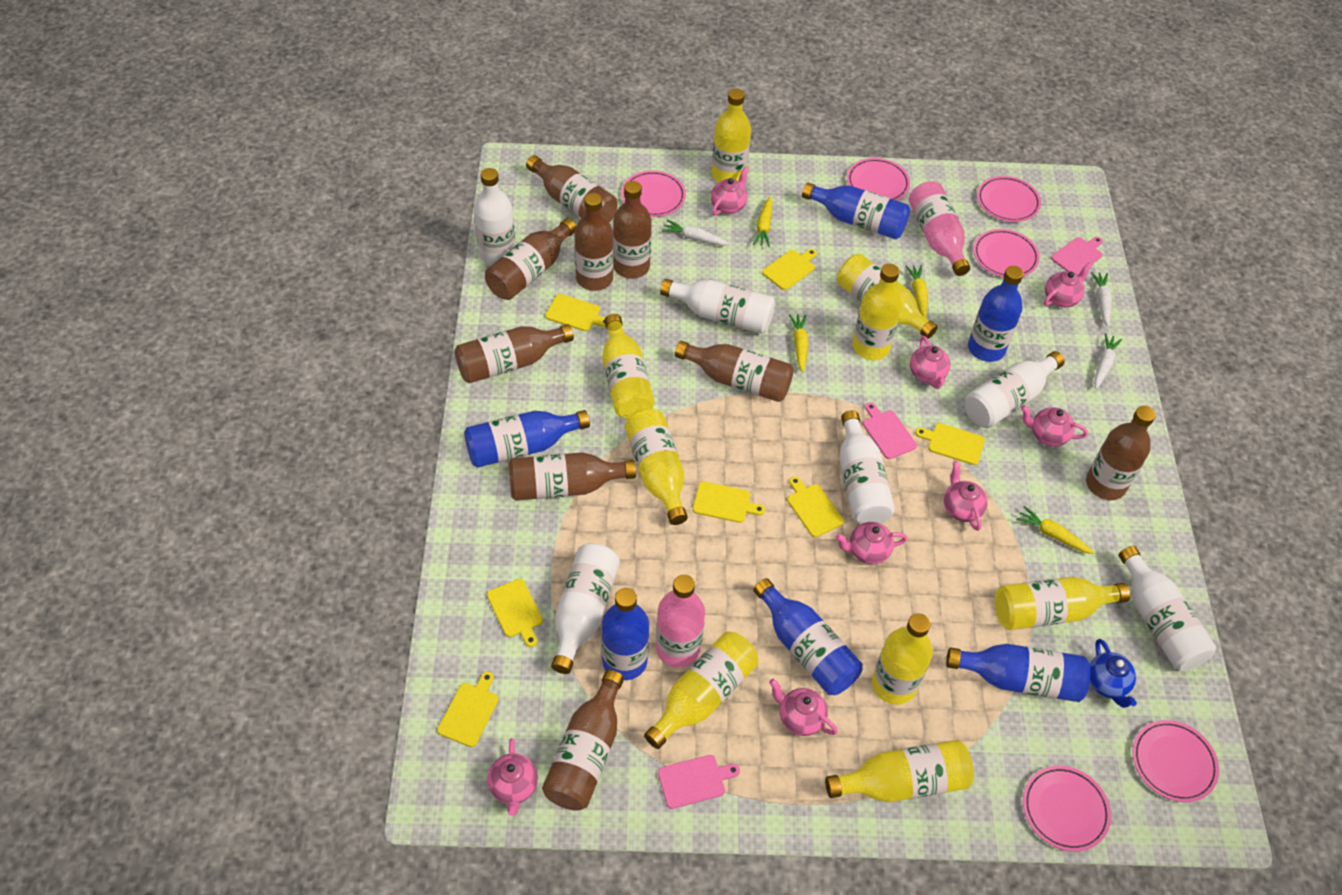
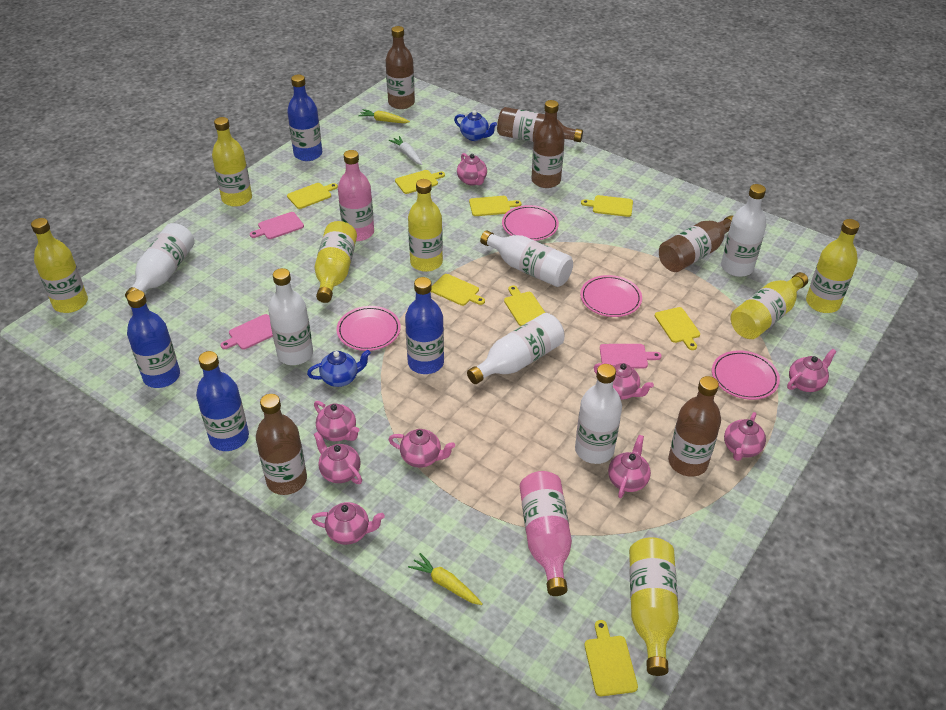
blue bottle: [464,410,590,468] [601,588,649,680] [753,578,863,695] [802,182,910,239] [946,644,1091,702] [968,266,1024,362] = 6 -> [127,290,180,388] [196,351,249,451] [287,75,322,161] [405,277,444,374] = 4
blue teapot: [1090,639,1137,708] = 1 -> [307,350,371,387] [454,110,497,141] = 2
brown bottle: [455,324,574,383] [485,218,576,300] [509,452,636,501] [526,155,618,222] [542,670,624,811] [574,193,614,291] [613,181,652,278] [675,341,794,402] [1086,406,1156,500] = 9 -> [256,394,307,495] [386,26,415,109] [497,107,583,142] [531,100,565,188] [659,215,733,272] [668,376,721,477] = 6
pink plate: [621,170,686,217] [847,158,910,201] [973,229,1040,277] [977,176,1041,222] [1023,766,1111,852] [1132,720,1219,802] = 6 -> [337,306,401,351] [502,205,559,241] [580,275,642,317] [712,350,780,400] = 4
pink teapot: [487,738,538,816] [711,167,749,216] [769,679,838,736] [836,522,907,564] [910,336,950,389] [944,461,988,531] [1021,405,1088,447] [1044,263,1092,307] = 8 -> [311,502,385,545] [313,431,362,484] [314,401,359,441] [388,429,455,468] [457,153,487,185] [594,363,654,400] [608,435,651,498] [724,412,766,461] [787,349,837,392] = 9
white carrot: [662,220,730,246] [1091,272,1112,327] [1094,333,1122,389] = 3 -> [389,136,423,165] = 1
yellow bottle: [602,314,654,419] [625,409,688,525] [644,632,759,749] [711,89,751,183] [825,740,974,802] [837,254,938,339] [852,264,902,360] [872,613,933,705] [995,577,1130,630] = 9 -> [31,218,88,313] [212,117,252,207] [315,221,357,303] [408,179,443,272] [629,537,679,676] [731,272,808,339] [806,219,860,313] = 7
yellow carrot: [753,196,772,247] [789,314,808,373] [906,265,928,318] [1016,506,1094,554] = 4 -> [358,109,410,123] [408,553,483,605] = 2
yellow cutting board: [437,671,499,747] [487,579,543,647] [545,294,606,331] [693,481,765,523] [762,249,817,290] [787,476,844,537] [915,423,985,465] = 7 -> [287,183,338,209] [395,170,445,194] [431,274,485,306] [469,196,521,216] [504,285,545,326] [581,195,633,217] [584,620,638,696] [655,307,700,350] = 8

